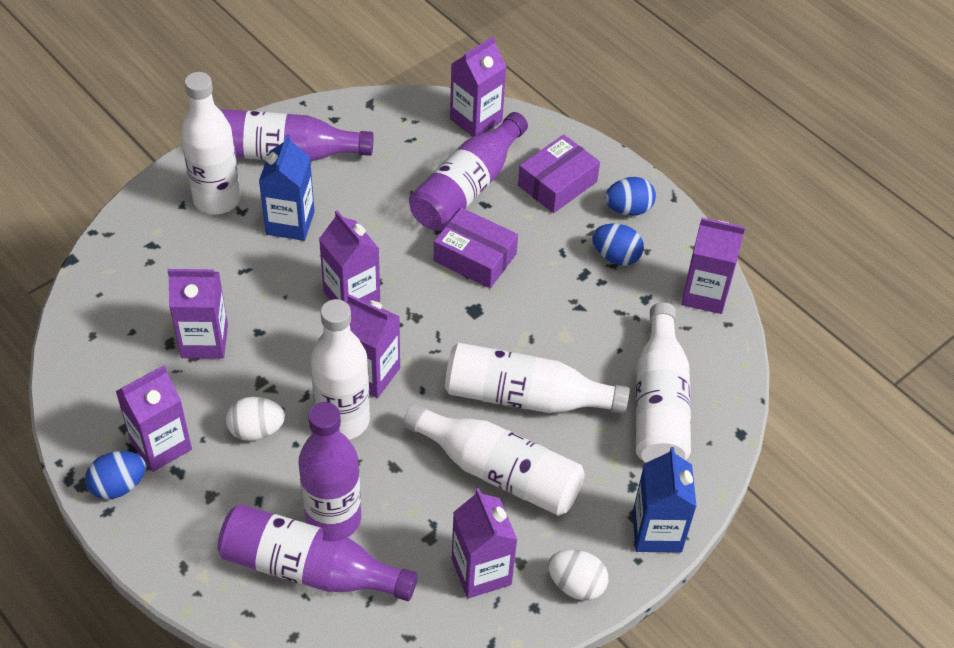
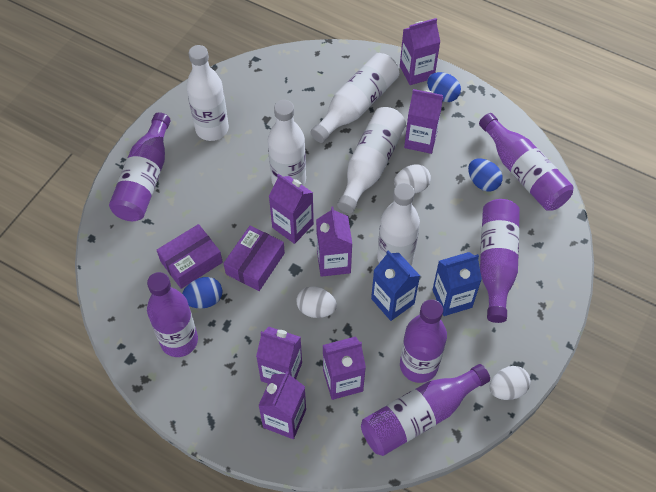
purple bottle: [218,504,418,601] [219,109,374,162] [298,402,361,537] [409,112,528,231] = 4 -> [109,112,171,221] [147,272,198,357] [361,364,490,456] [400,299,447,383] [479,113,573,211] [480,199,520,323] = 6
white egg: [226,397,285,441] [548,549,608,600] = 2 -> [296,286,337,318] [394,165,431,193] [490,366,531,400] = 3

